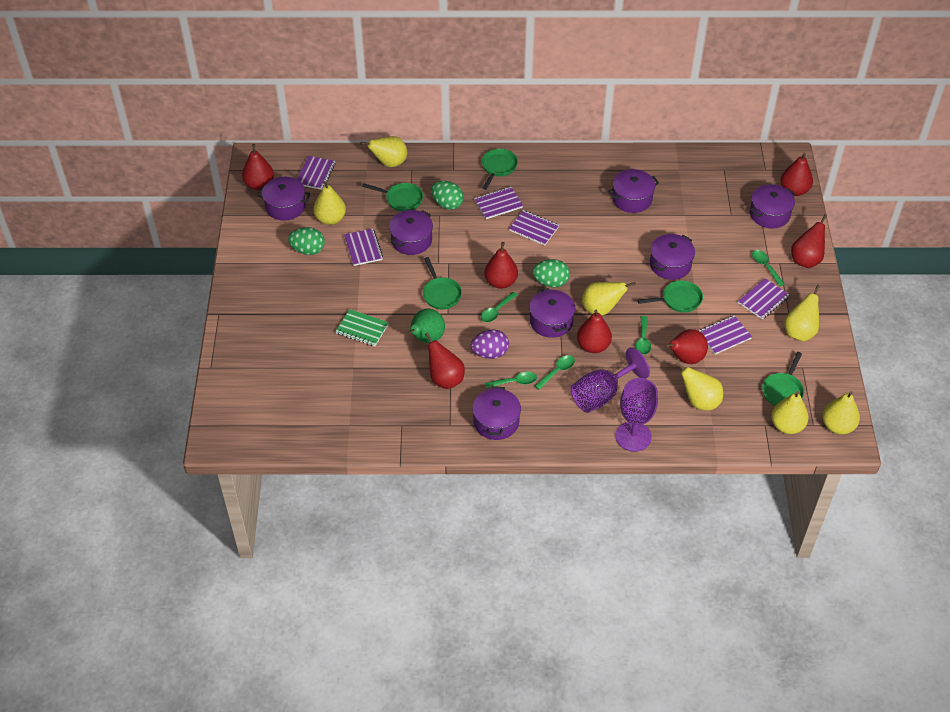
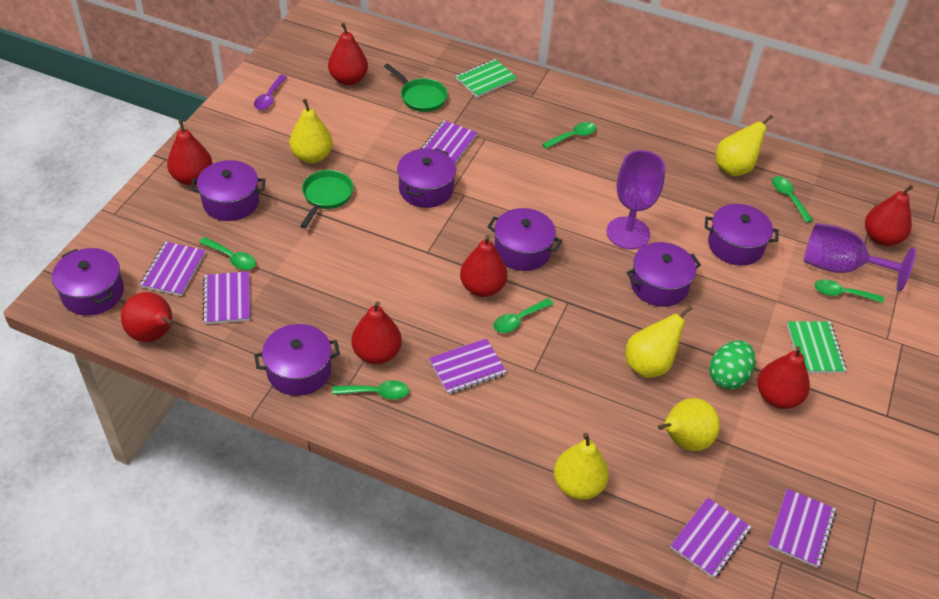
green egg: [288,227,325,255] [431,181,464,210] [532,259,570,287] = 3 -> [709,340,755,389] = 1
green notebook: [335,309,389,347] = 1 -> [456,59,517,98] [787,321,847,373] = 2
green pan: [362,183,423,212] [423,257,462,310] [482,149,518,190] [638,280,703,312] [762,352,804,406] = 5 -> [300,170,354,228] [384,64,448,112] = 2
green pear: [407,309,445,343] = 1 -> none = 0
green spoon: [481,292,518,322] [485,371,537,388] [535,355,575,390] [636,316,651,355] [752,250,785,286] = 5 -> [199,237,256,270] [332,380,409,399] [493,298,554,333] [542,122,596,149] [772,176,813,223] [815,279,884,303] = 6
purple egg: [471,330,509,359] = 1 -> none = 0
purple spoon: none = 0 -> [254,75,287,110] = 1
yellow pear: [313,181,346,225] [360,136,407,167] [582,282,636,315] [675,362,723,411] [771,391,809,434] [784,285,820,342] [822,391,860,435] = 7 -> [289,99,333,163] [554,433,609,500] [626,305,693,378] [658,398,720,451] [716,115,773,176] = 5

